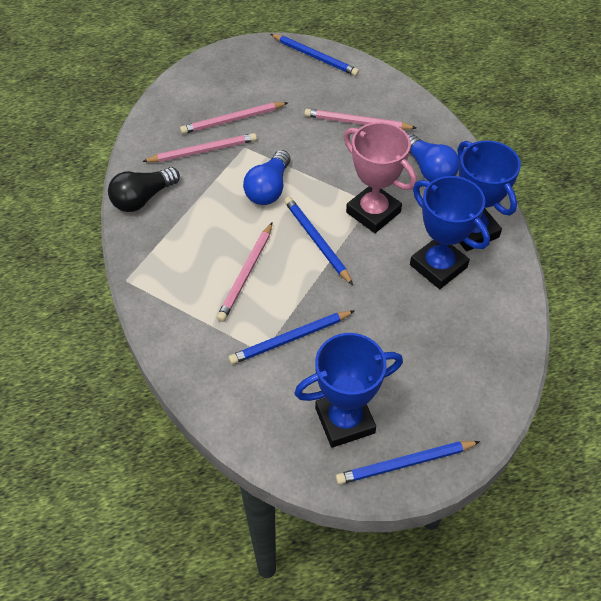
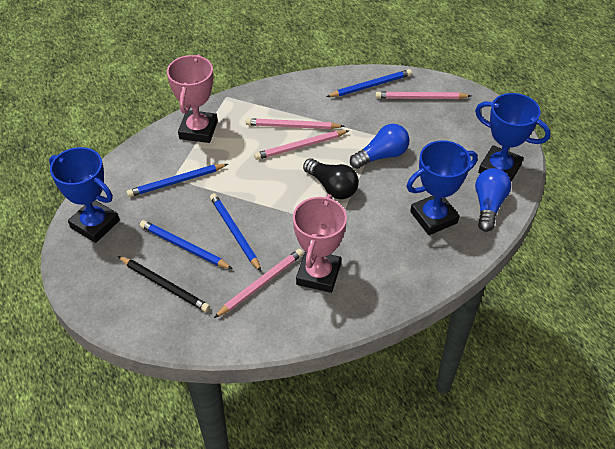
black pencil: none = 0 -> [118,256,210,312] = 1
pink trophy: [344,122,417,233] = 1 -> [167,54,218,143] [293,194,347,293] = 2

